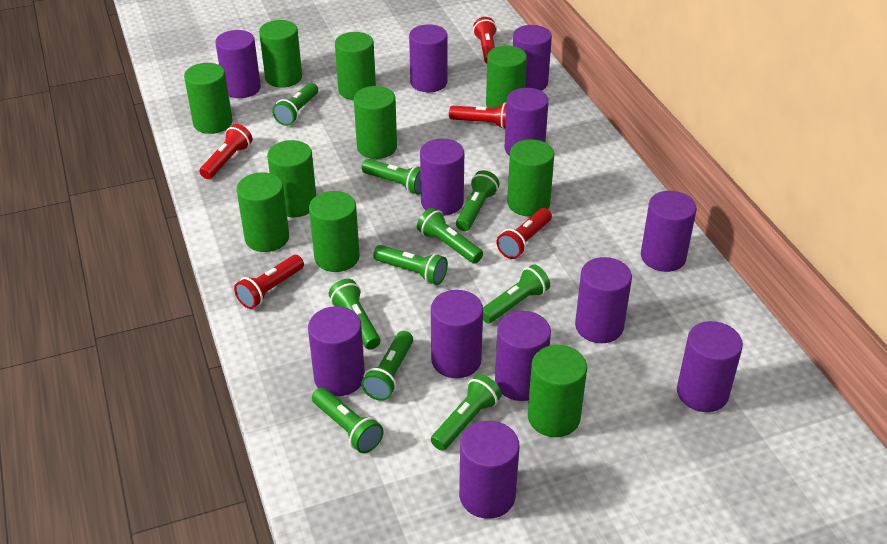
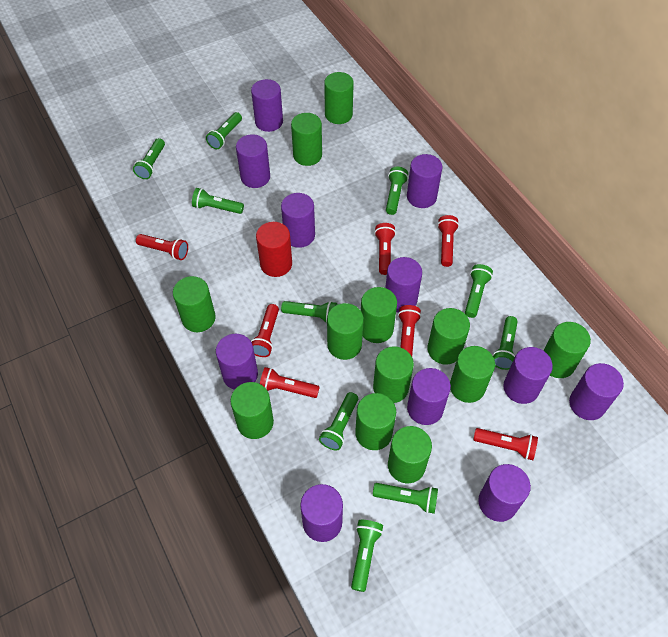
green cylinder: [184,63,233,134] [237,172,289,252] [259,20,302,88] [267,140,316,217] [309,191,360,272] [335,32,376,100] [354,86,397,159] [486,46,527,108] [507,139,554,217] [528,345,587,437] = 10 -> [173,276,216,332] [230,382,274,439] [291,113,322,166] [324,72,354,124] [327,303,364,360] [355,393,396,450] [361,287,397,343] [373,346,414,403] [388,426,432,483] [428,308,470,365] [450,346,495,403] [544,322,591,378] = 12
purple cylinder: [215,30,261,98] [308,306,365,396] [409,24,448,92] [420,138,464,216] [431,290,483,378] [459,421,519,519] [495,311,551,401] [505,88,549,156] [513,25,552,91] [575,257,632,343] [641,191,697,272] [677,321,743,412] = 12 -> [216,334,258,390] [236,134,270,188] [251,79,283,132] [281,193,315,248] [300,484,343,542] [385,257,422,313] [407,154,442,208] [407,368,451,425] [478,464,531,522] [504,347,553,404] [569,363,624,420] = 11
red cylinder: none = 0 -> [256,222,292,277] = 1
red flashlight: [199,124,253,179] [234,255,304,309] [449,102,507,129] [473,17,497,64] [497,208,552,259] = 5 -> [136,234,188,260] [251,304,279,357] [260,367,320,398] [374,223,396,275] [398,305,421,356] [437,215,459,267] [473,428,538,460] = 7

